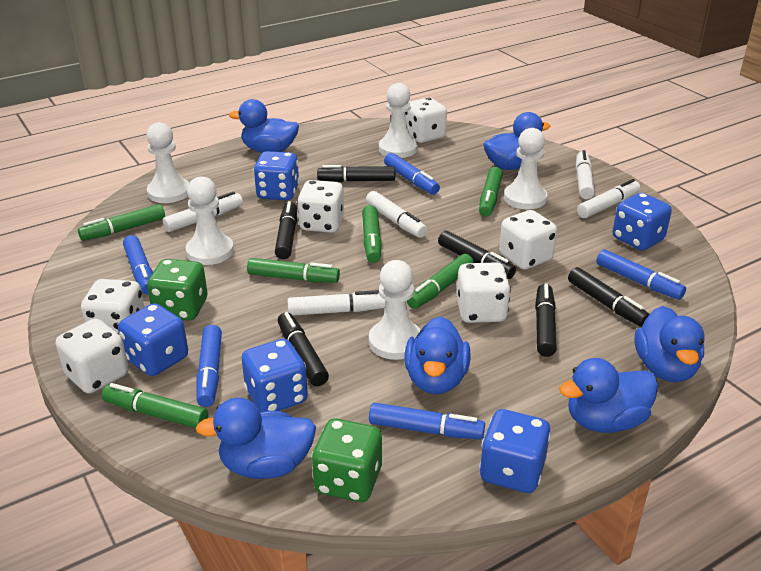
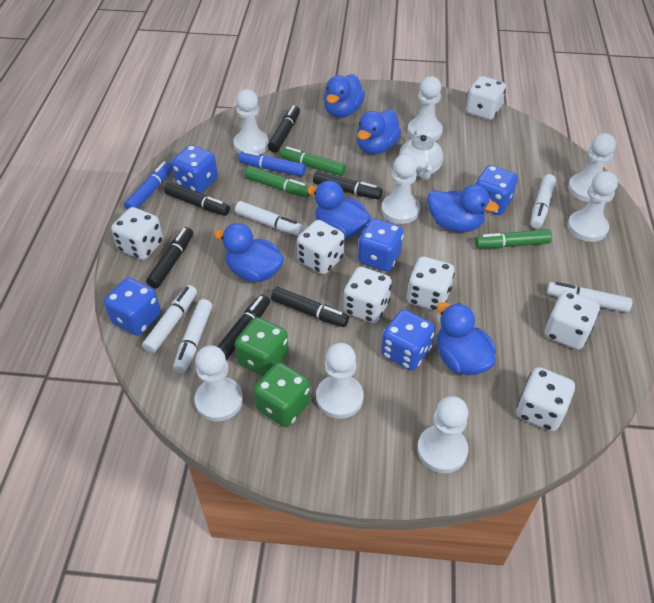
blue marker: [123,235,153,295] [196,325,222,407] [369,403,485,440] [384,153,440,195] [596,249,686,300] = 5 -> [124,161,173,210] [238,151,306,177] = 2
green marker: [78,204,165,241] [102,383,208,428] [247,258,340,283] [362,205,382,263] [407,254,474,309] [479,167,503,217] = 6 -> [245,166,310,198] [280,146,346,176] [475,229,552,248] = 3
white dice: [56,319,129,393] [81,279,144,334] [297,180,344,233] [405,97,447,143] [457,262,511,323] [499,210,557,269] = 6 -> [111,207,163,260] [297,220,345,274] [343,267,392,323] [407,256,455,311] [466,76,506,120] [516,367,575,431] [545,291,600,350] = 7
white pawn: [146,122,189,203] [186,176,234,265] [369,260,421,360] [379,83,417,158] [504,128,547,210] = 5 -> [195,345,243,421] [233,89,269,154] [316,343,364,419] [381,154,420,224] [408,76,443,141] [417,396,468,473] [567,171,618,242] [568,133,616,202] = 8
white teapot: none = 0 -> [399,129,444,180] = 1

